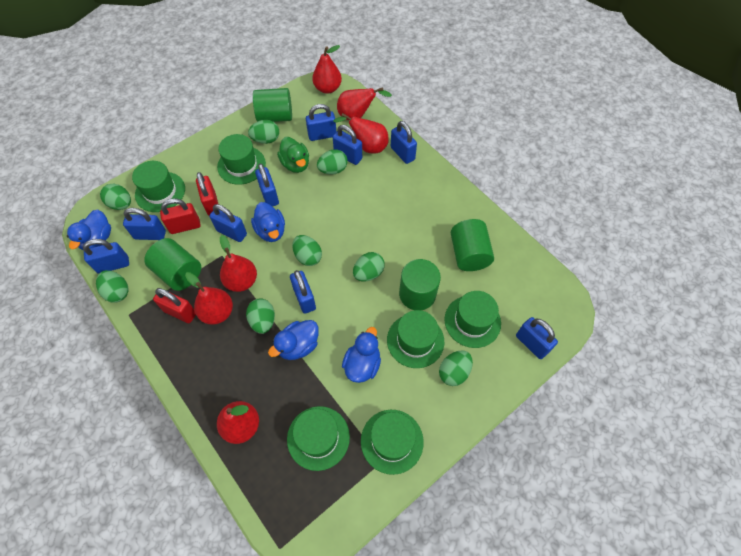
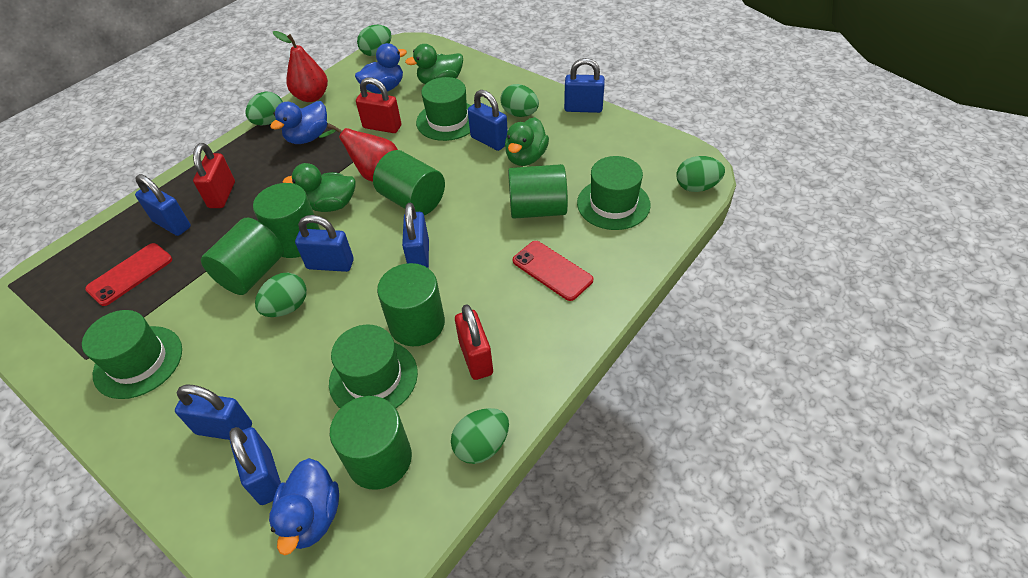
blue duck: [67,210,111,251] [251,202,285,242] [268,320,319,360] [342,327,381,383] = 4 -> [269,458,339,555] [270,101,327,144] [355,43,407,94] = 3
blue padlock: [83,239,129,274] [123,208,166,240] [210,204,247,242] [255,163,279,207] [290,270,316,314] [306,104,336,141] [333,125,362,165] [391,121,417,164] [516,317,558,359] = 9 -> [135,174,191,236] [175,385,252,440] [229,427,281,505] [295,215,354,272] [402,203,429,268] [468,90,508,151] [564,58,605,113] = 7
green cylinder: [144,238,201,291] [253,88,292,122] [399,259,441,310] [450,219,494,271] = 4 -> [201,218,284,295] [253,183,320,258] [330,396,412,490] [373,150,445,215] [377,263,445,346] [508,164,568,219] = 6
green duck: [277,137,309,173] = 1 -> [283,163,356,212] [405,44,463,84] [505,117,549,166] = 3
green egg: [96,270,128,303] [100,184,131,210] [246,298,275,334] [248,120,279,144] [292,235,322,266] [317,149,348,175] [353,252,385,282] [439,350,473,386] = 8 -> [246,91,283,126] [255,273,307,317] [357,25,392,56] [451,408,509,464] [500,84,539,117] [676,156,725,192] = 6
green hat: [132,161,185,212] [217,134,266,185] [287,406,350,471] [361,410,424,475] [387,310,444,368] [444,291,501,348] = 6 -> [82,310,182,399] [329,325,418,408] [416,77,471,141] [577,156,651,230] = 4
red pear: [185,272,233,325] [217,401,259,444] [220,235,257,292] [312,45,342,94] [333,113,389,154] [337,87,392,120] = 6 -> [273,31,328,102] [319,124,398,182] = 2
red phone: none = 0 -> [85,243,172,306] [513,241,593,301] = 2

